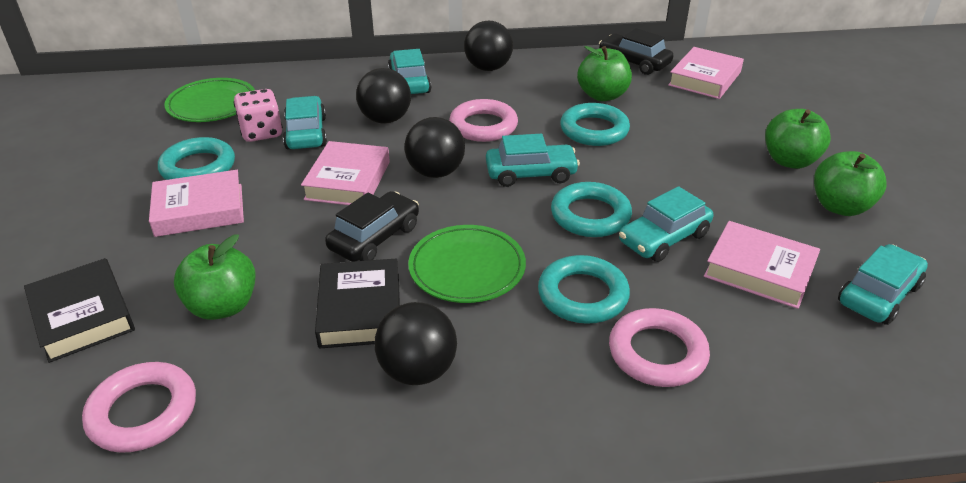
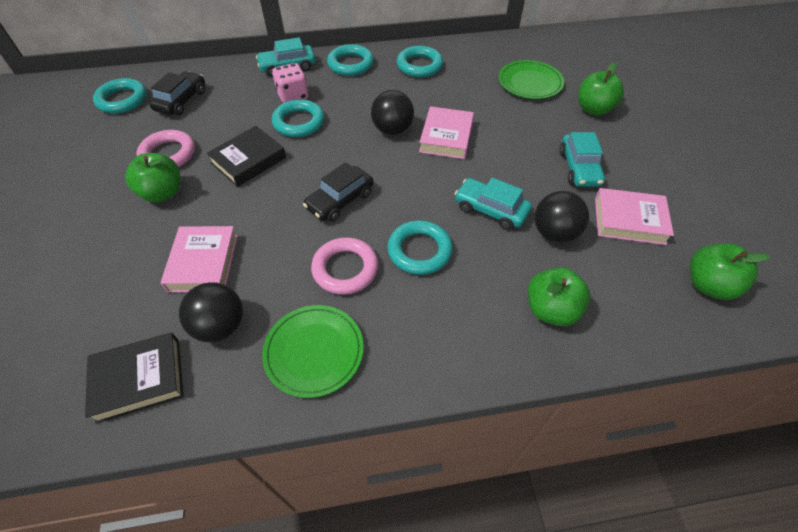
black ball: [356,68,411,124] [375,302,457,385] [404,117,465,178] [464,21,513,71] = 4 -> [179,282,243,342] [371,90,414,135] [535,191,589,243] = 3
pink book: [149,170,244,237] [301,141,390,205] [668,47,744,99] [704,221,820,309] = 4 -> [161,226,238,292] [419,106,474,159] [595,188,674,245] = 3
pink ring: [82,362,196,453] [449,99,518,142] [609,308,710,387] = 3 -> [136,130,195,167] [311,237,378,295] = 2
turquoise car: [283,96,327,150] [388,49,431,94] [486,134,580,187] [619,186,713,262] [838,244,928,325] = 5 -> [256,37,316,77] [455,178,532,230] [559,132,605,187] = 3
turquoise ring: [158,137,235,180] [538,255,630,324] [551,182,632,237] [560,103,630,146] = 4 -> [93,78,147,114] [272,99,324,137] [327,44,374,76] [387,220,453,275] [397,46,443,77] = 5

